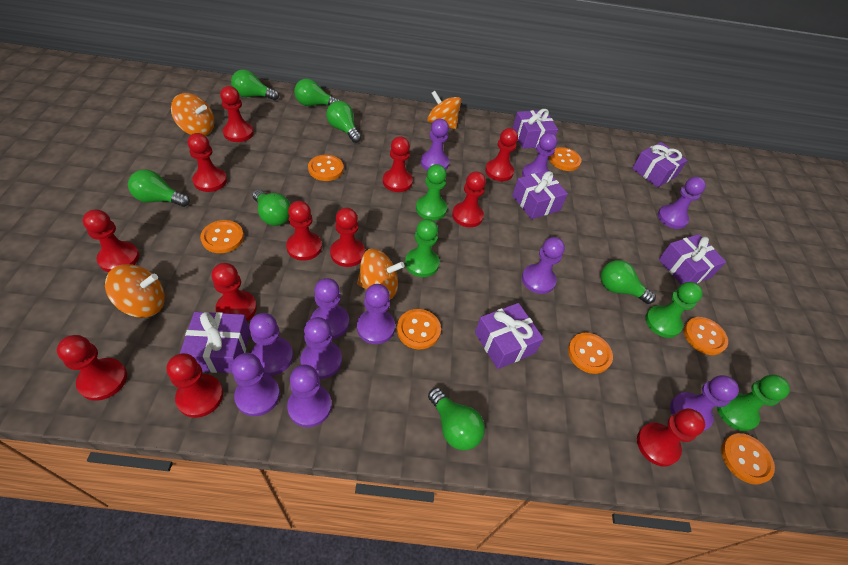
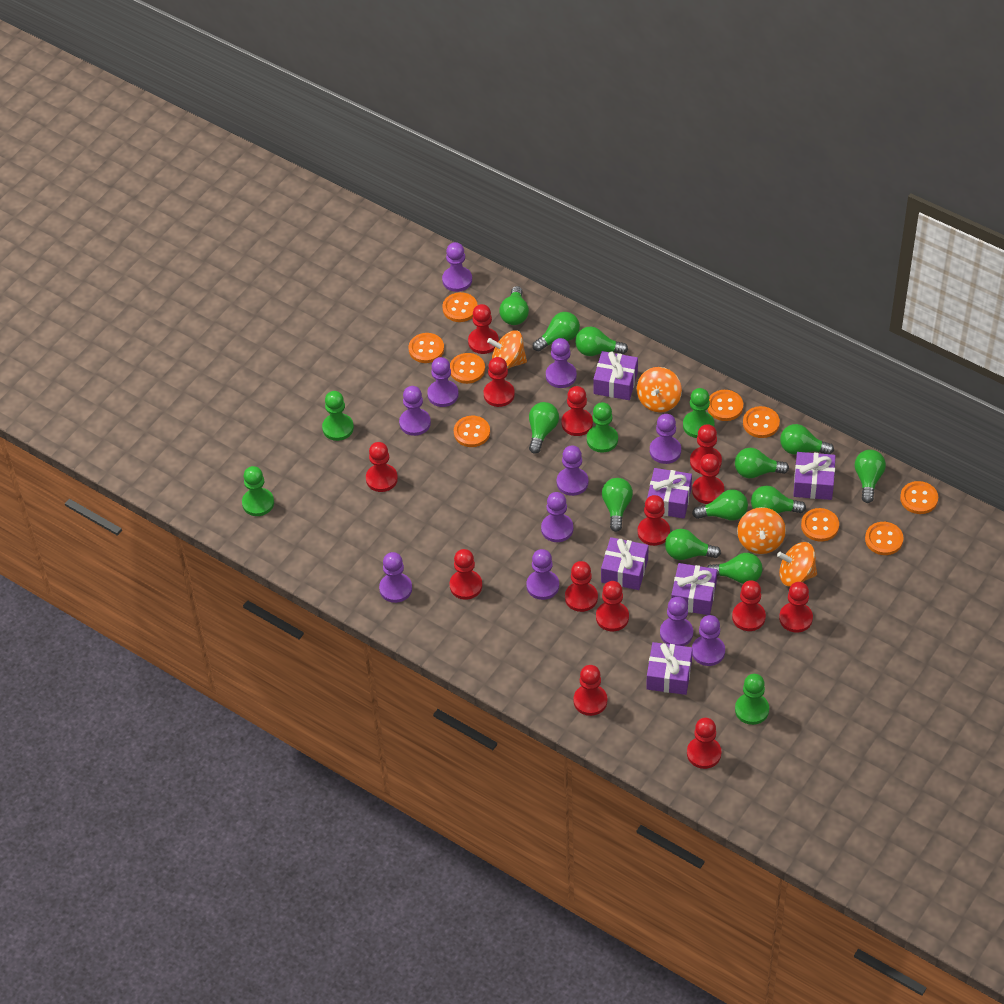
green light bulb: [128,169,190,207] [231,69,279,100] [253,190,291,226] [294,79,340,106] [326,101,361,143] [428,388,485,450] [601,260,656,304] = 7 -> [499,286,529,325] [529,402,559,454] [533,312,580,352] [575,326,628,356] [602,478,633,532] [665,529,721,560] [692,489,748,520] [707,553,763,584] [735,448,789,478] [751,486,806,513] [780,424,834,455] [855,450,886,503] = 12
green pawn: [405,219,439,277] [416,164,447,221] [645,282,703,338] [716,374,790,431] = 4 -> [242,466,274,516] [322,391,354,441] [587,402,618,453] [683,388,714,438] [735,674,769,725] = 5
orange button: [200,220,244,253] [308,155,344,181] [397,309,441,349] [549,147,582,171] [568,333,613,374] [684,317,728,355] [721,433,775,485] = 7 -> [409,333,444,363] [442,292,477,322] [450,353,485,384] [454,416,490,447] [707,390,743,421] [743,406,780,438] [801,508,839,542] [865,522,904,555] [900,481,938,514] = 9
red pawn: [57,335,127,401] [83,209,139,272] [166,353,223,418] [188,133,227,192] [211,263,257,321] [220,86,254,142] [286,201,322,261] [330,208,365,267] [383,137,413,192] [452,171,486,227] [485,128,518,181] [637,408,705,467] = 12 -> [366,442,398,492] [449,549,482,600] [468,304,499,354] [484,357,515,407] [562,386,593,436] [565,561,598,612] [574,665,607,716] [596,581,629,631] [638,495,670,546] [687,718,722,769] [690,424,722,474] [692,454,724,504] [732,580,766,631] [779,582,813,633] = 14

